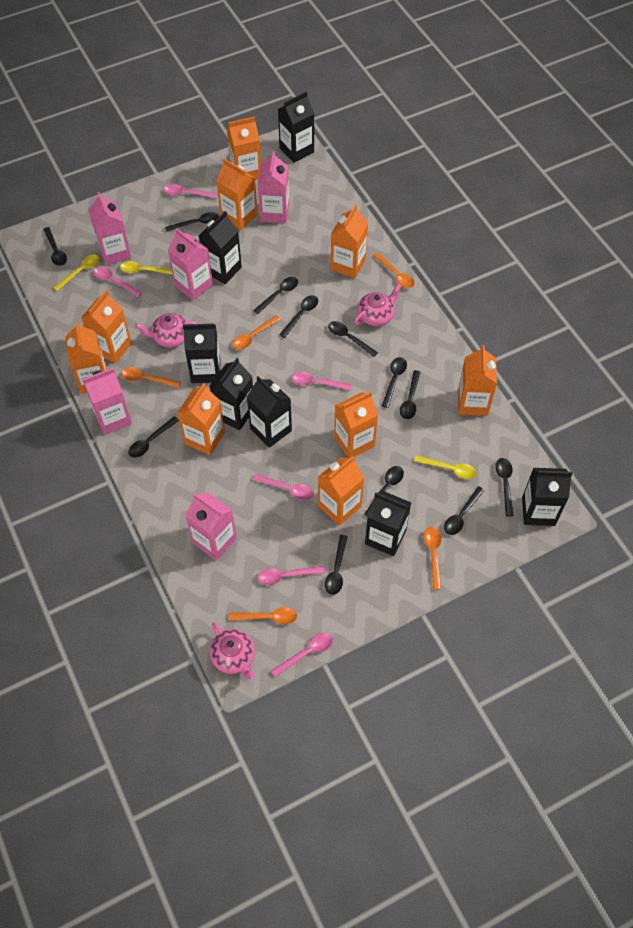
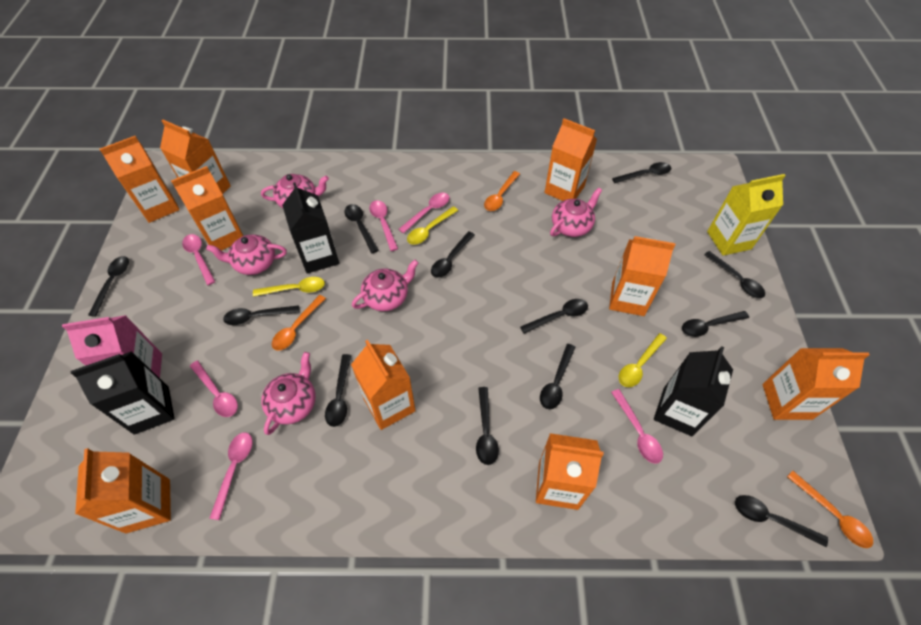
black carton: [183,323,221,383] [199,211,242,284] [210,358,253,430] [247,376,292,448] [278,92,314,163] [365,490,411,556] [522,468,573,526] = 7 -> [71,351,175,435] [282,182,339,274] [654,346,733,436] = 3
orange spoon: [121,367,181,388] [228,607,297,625] [233,315,280,350] [373,253,414,288] [424,527,441,590] = 5 -> [272,295,326,351] [484,171,520,211] [787,471,873,548] = 3
pink carton: [82,368,132,435] [88,192,132,265] [168,228,213,300] [185,492,237,561] [258,151,289,223] = 5 -> [62,315,162,378] = 1
pink teapot: [135,313,198,348] [210,623,255,679] [354,283,402,326] = 3 -> [206,234,287,275] [261,174,329,208] [261,352,316,435] [352,260,418,311] [550,188,602,237] = 5
yellow carton: none = 0 -> [707,174,786,256] = 1

